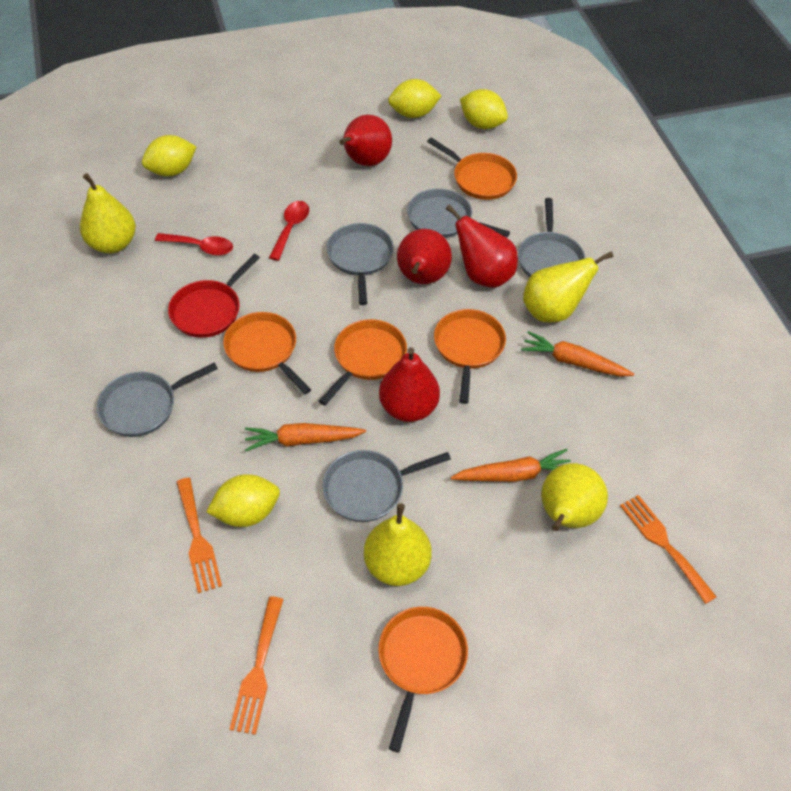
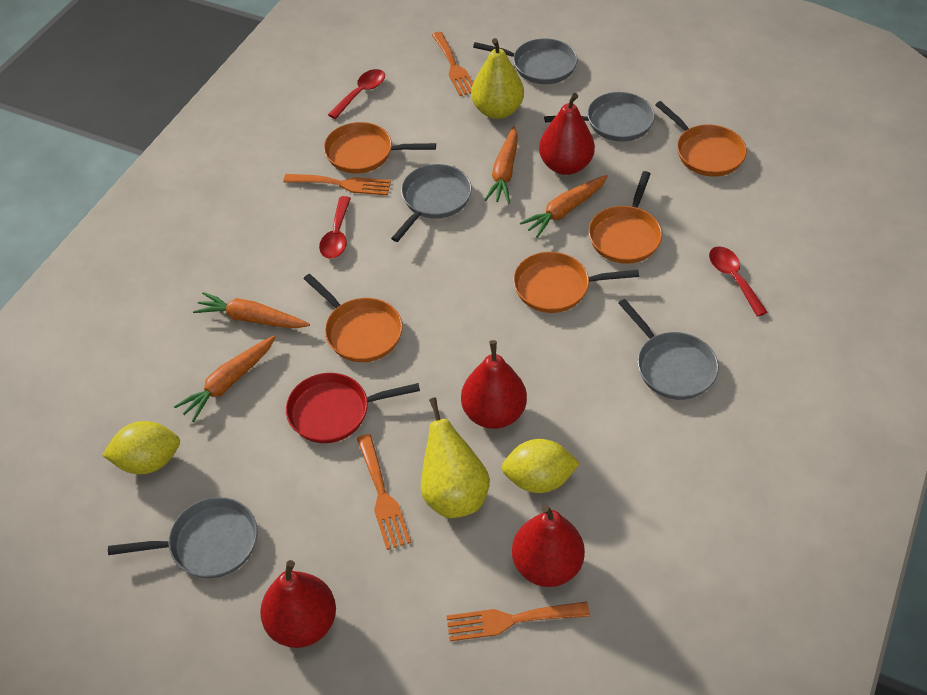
orange carrot: [245,423,366,451] [451,449,571,482] [521,331,634,377] = 3 -> [174,335,276,422] [193,292,310,328] [485,126,518,204] [520,175,608,238] = 4
orange fork: [177,478,222,593] [229,596,284,735] [620,495,717,604] = 3 -> [283,174,391,196] [357,434,411,550] [432,32,473,96] [447,602,590,641] = 4
red spoon: [155,233,233,256] [269,201,309,261] = 2 -> [319,196,351,259] [328,69,385,119] [709,246,768,317] = 3
yellow lemon: [142,135,196,176] [206,474,280,527] [388,79,441,118] [460,89,508,129] = 4 -> [102,421,180,474] [501,439,580,493] = 2
yellow pear: [80,173,136,254] [364,503,432,586] [523,252,613,323] [541,463,608,531] = 4 -> [421,398,490,518] [471,38,524,119] = 2

